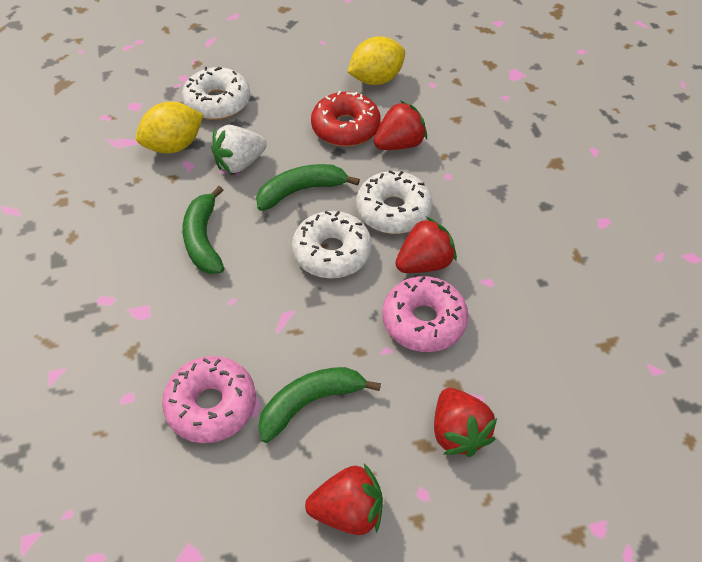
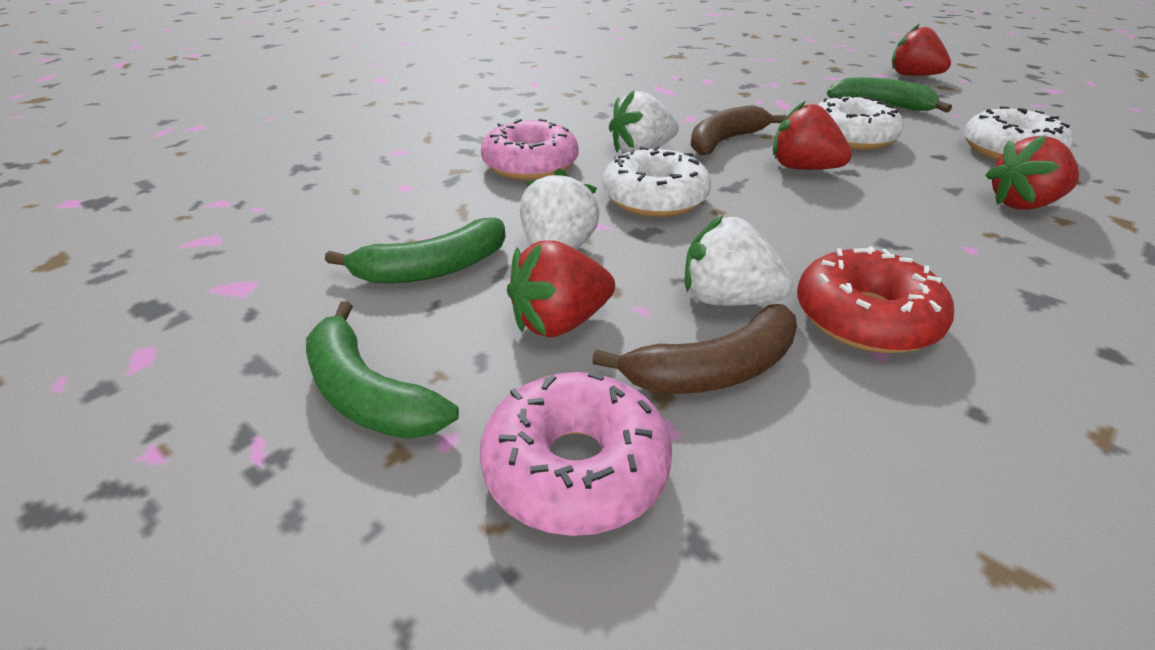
brown banana: none = 0 -> [592,304,797,394] [690,105,787,155] = 2
white strawberry: [211,125,267,173] = 1 -> [520,168,600,250] [609,90,679,153] [685,215,793,306] = 3
yellow lemon: [136,102,204,153] [348,36,405,85] = 2 -> none = 0

